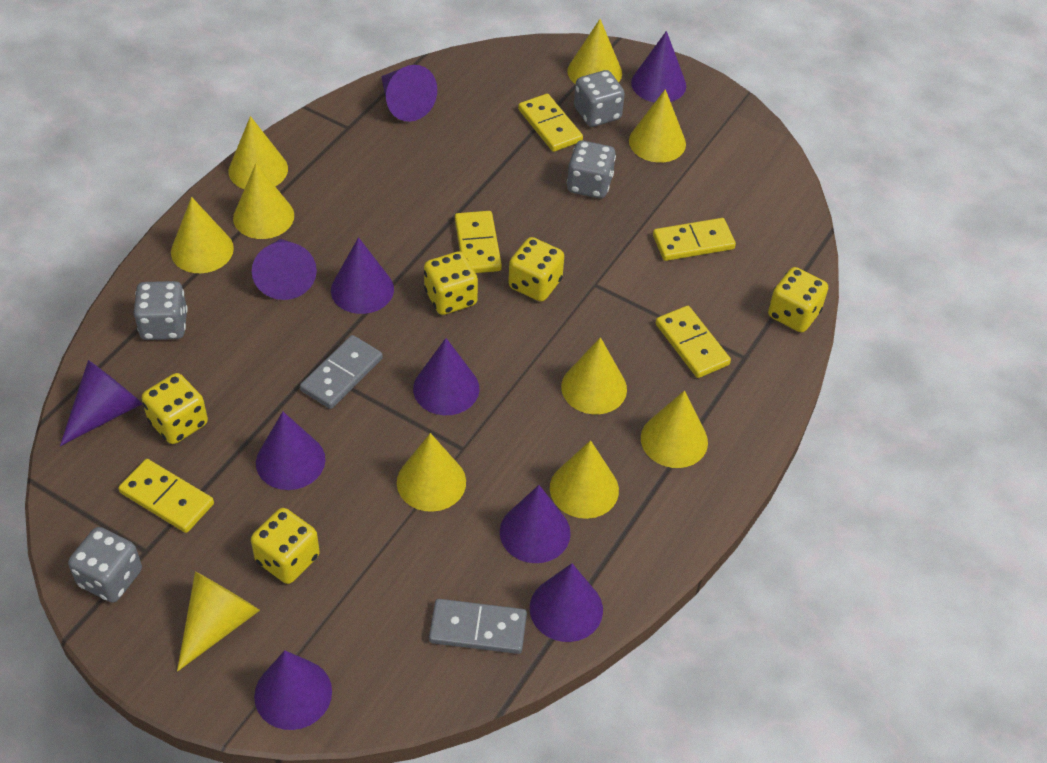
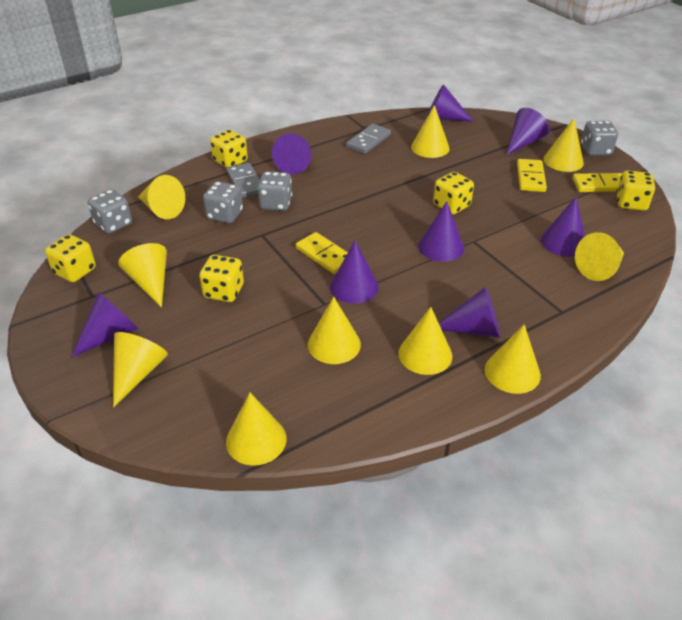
purple cone: [60,360,143,446] [252,239,317,300] [254,650,332,730] [256,412,325,490] [331,237,394,314] [381,65,437,122] [413,338,479,415] [500,485,571,563] [530,563,603,642] [631,31,686,102] = 10 -> [71,292,139,358] [272,133,311,175] [330,240,379,304] [418,201,464,262] [426,84,474,122] [439,287,500,338] [507,108,550,154] [541,197,585,257] = 8
yellow domino: [118,459,214,533] [455,211,502,273] [518,94,583,152] [653,218,736,261] [656,306,731,378] = 5 -> [296,232,348,274] [517,159,547,192] [572,173,623,192] = 3

